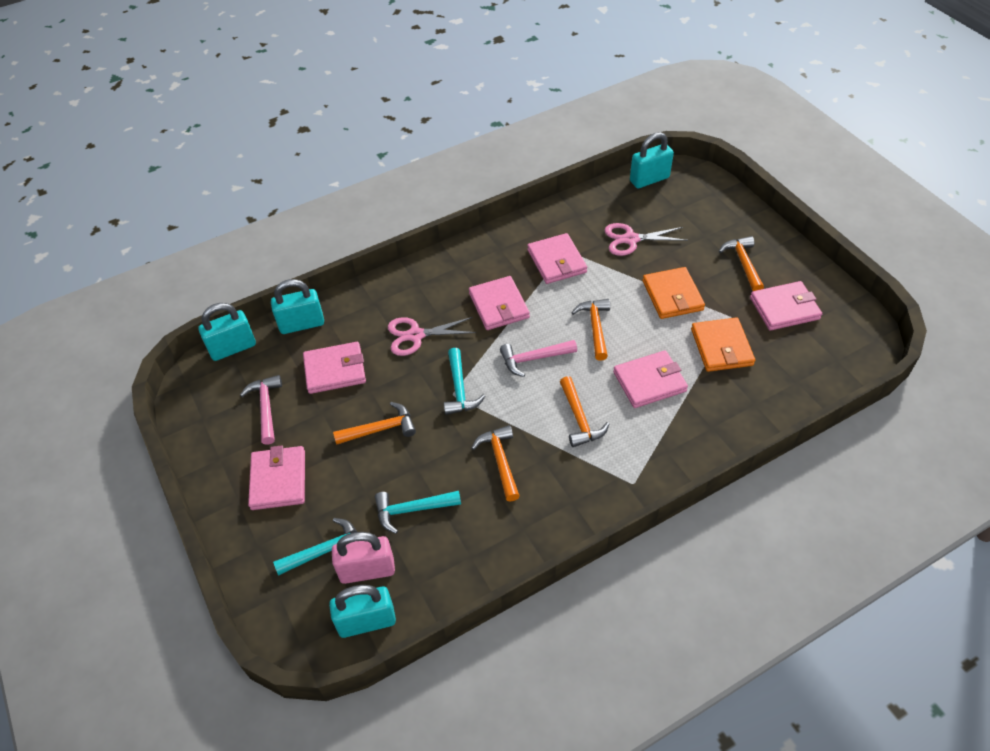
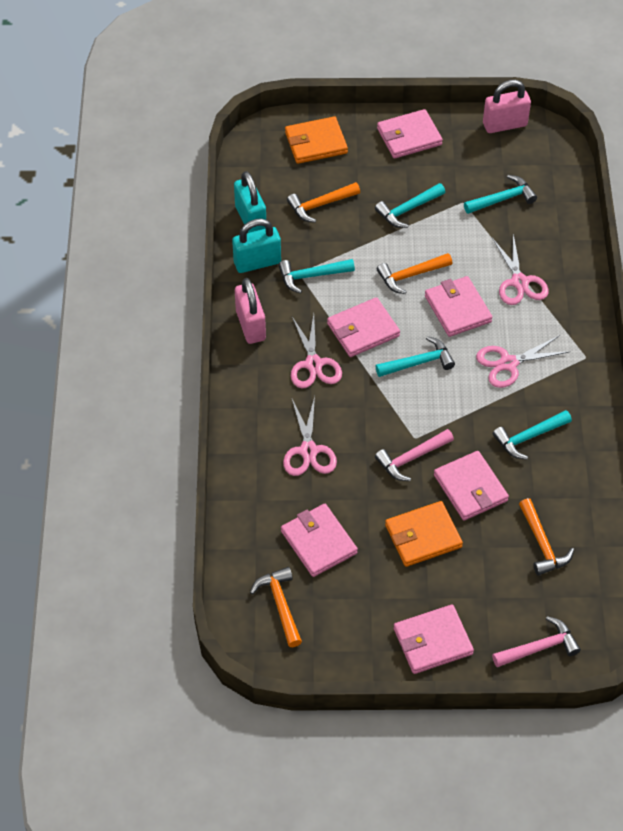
orange hammer: [333,402,416,444] [472,425,520,502] [560,376,609,447] [571,299,610,361] [719,236,764,291] = 5 -> [250,567,302,647] [287,182,360,223] [377,253,452,294] [519,498,574,576] = 4
pink padlock: [332,532,395,584] = 1 -> [235,278,266,344] [483,80,531,133] = 2
pink scissors: [388,317,476,356] [605,223,688,256] = 2 -> [283,396,337,476] [291,314,342,388] [476,335,570,388] [492,234,549,305] = 4
turquoise hammer: [273,518,357,575] [375,491,461,534] [444,348,485,415] = 3 -> [278,259,355,294] [375,183,445,228] [376,336,455,377] [464,175,537,214] [493,410,572,460] = 5
turquoise padlock: [198,303,256,361] [271,279,324,334] [329,585,396,638] [630,132,674,188] = 4 -> [232,218,281,273] [234,171,266,233] = 2

